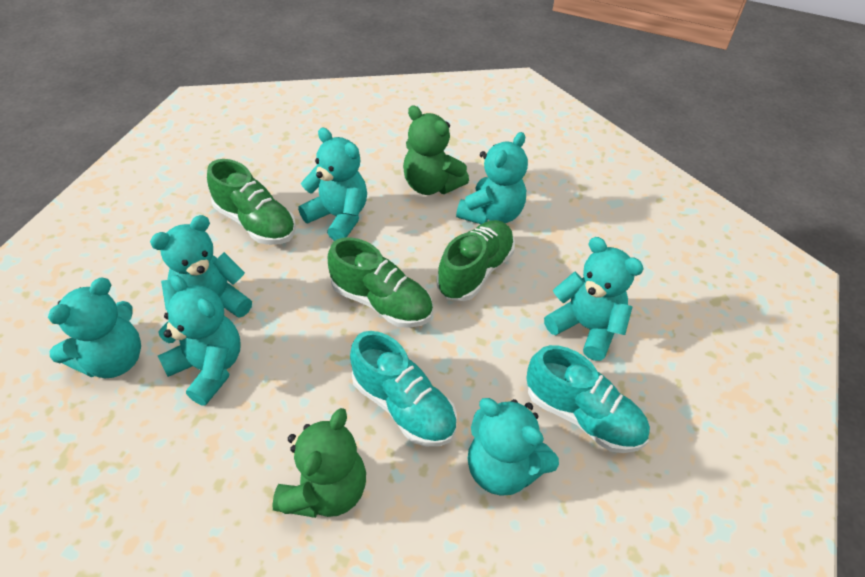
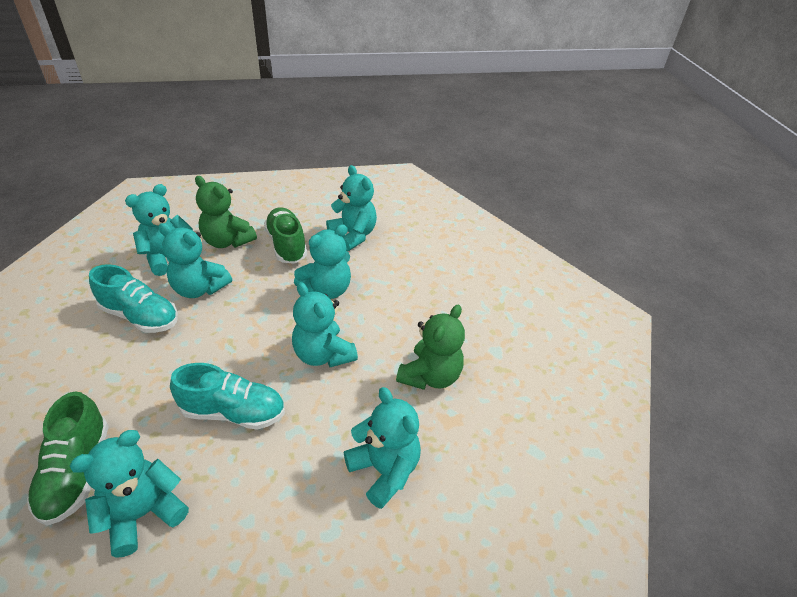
green shoe: [207,159,296,245] [328,237,433,328] [436,220,515,301] = 3 -> [27,391,109,526] [264,207,307,264] = 2

